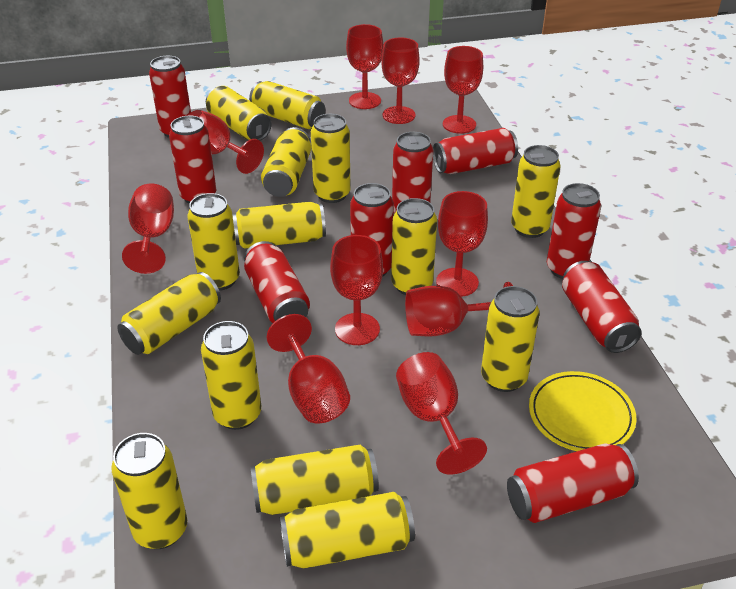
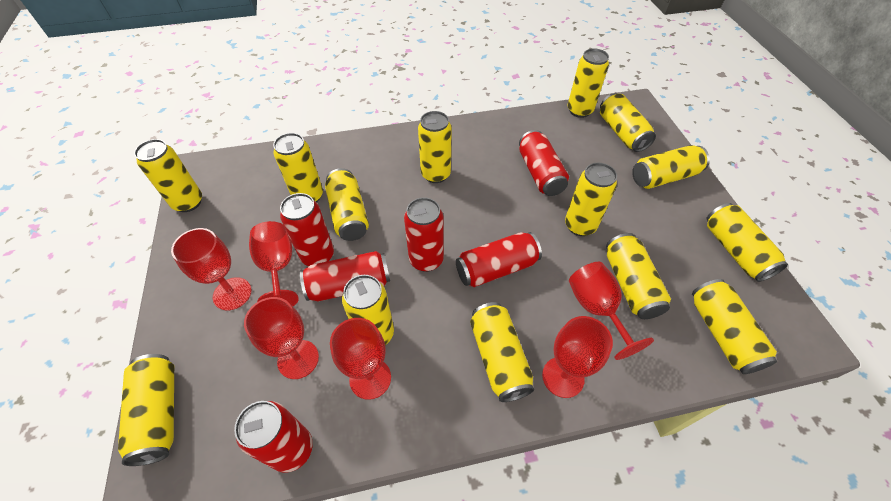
red can: [149,56,191,138] [169,116,216,204] [244,241,310,323] [350,183,394,277] [392,132,433,213] [433,128,518,174] [507,444,639,523] [547,183,601,279] [562,261,642,353] = 9 -> [234,401,313,473] [280,193,334,266] [300,251,390,302] [404,198,444,272] [456,232,542,287] [519,130,569,196] = 6
red goblet: [122,183,174,274] [188,110,264,174] [267,314,350,423] [330,235,383,345] [346,24,383,109] [381,37,420,124] [396,352,487,475] [405,282,513,336] [436,191,488,297] [443,46,483,134] = 10 -> [171,228,251,310] [244,297,319,379] [249,221,299,306] [330,318,391,400] [542,316,613,398] [569,262,654,360] = 6
yellow plate: [529,371,636,451] = 1 -> none = 0

